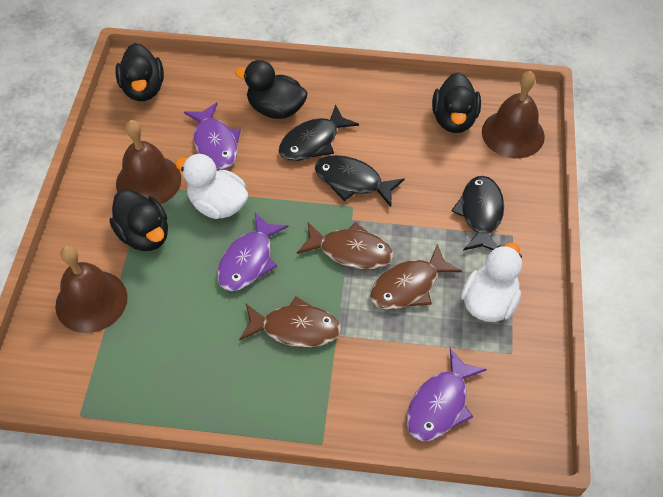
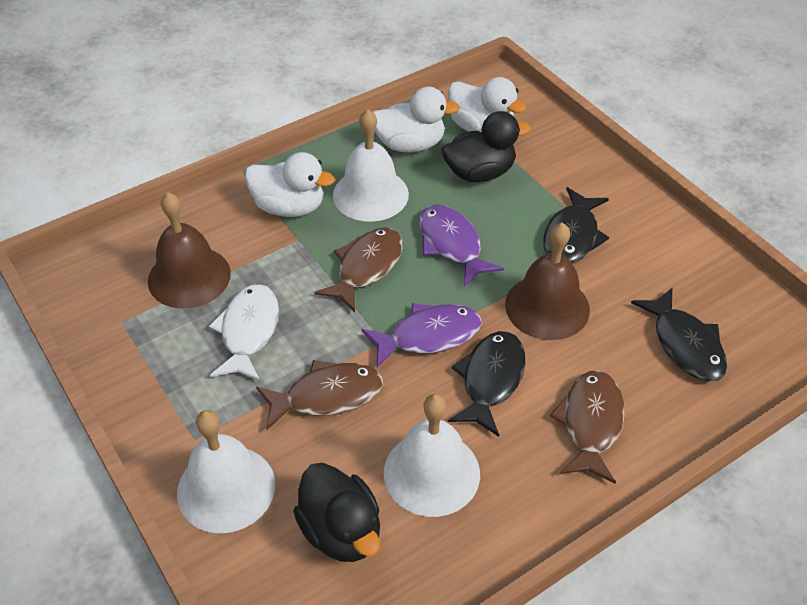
black duck: [109,189,168,251] [115,43,164,101] [235,60,308,119] [432,72,481,133] = 4 -> [293,463,380,562] [442,111,531,182] = 2
brown bell: [55,245,127,333] [116,120,181,204] [482,71,545,158] = 3 -> [148,192,231,309] [505,223,590,340] = 2
purple fish: [184,102,241,169] [217,212,288,291] [407,348,487,441] = 3 -> [361,303,482,368] [419,205,504,286] = 2
white bell: none = 0 -> [177,410,275,534] [333,109,409,222] [384,394,480,517] = 3
white duck: [175,154,248,219] [461,242,522,322] = 2 -> [245,152,335,217] [373,87,460,153] [448,77,526,132] = 3
white fish: none = 0 -> [209,284,279,382] = 1

